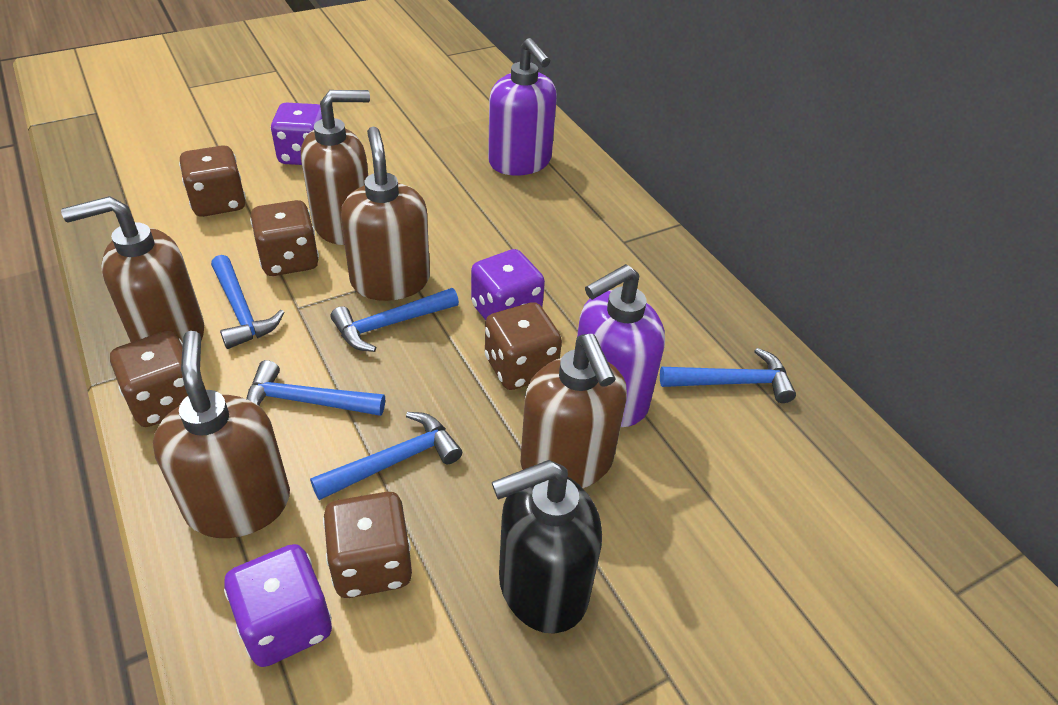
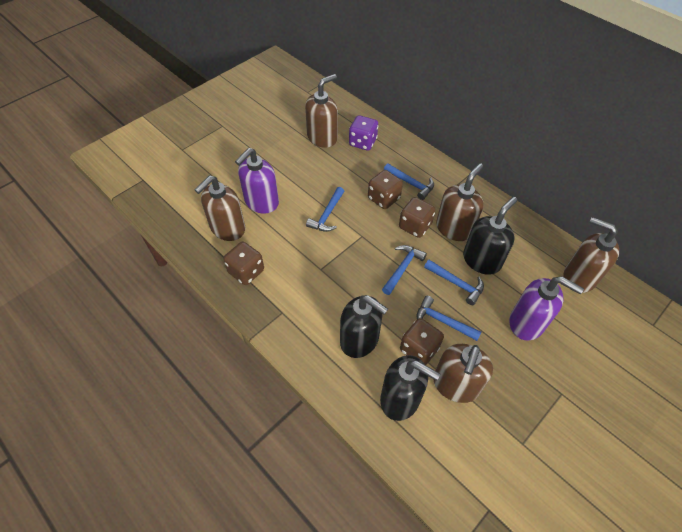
black soap dispenser: [492,460,602,634] = 1 -> [340,295,388,358] [380,355,440,421] [463,197,517,275] = 3
brown dice: [110,331,188,427] [179,145,246,217] [250,200,319,276] [323,492,412,598] [485,302,562,390] = 5 -> [223,242,264,285] [368,170,403,209] [399,197,436,238] [400,318,444,365] = 4
purple dice: [224,544,332,667] [271,102,322,165] [471,249,545,320] = 3 -> [349,115,378,151] = 1

